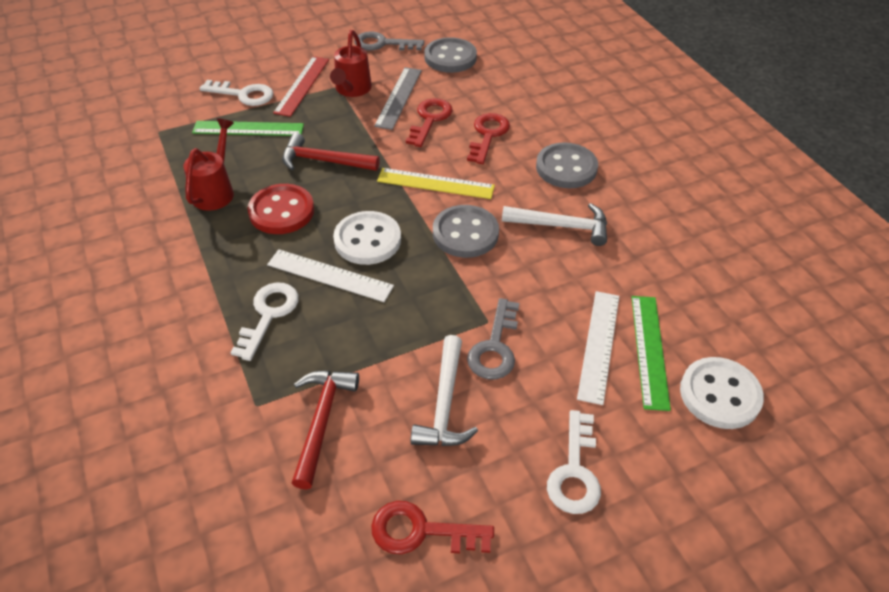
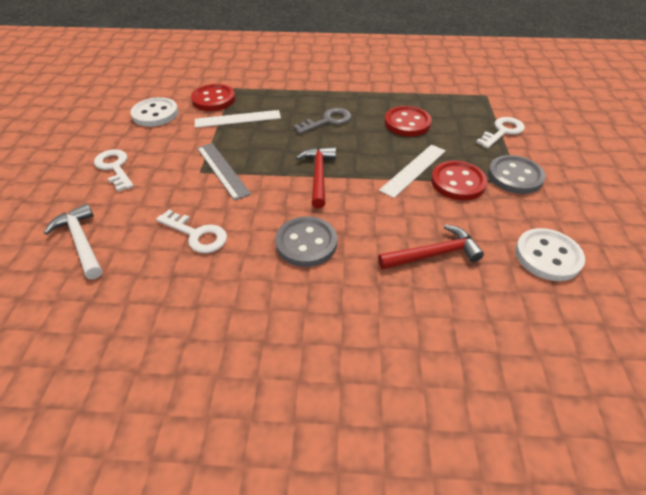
green ruler: [192,121,304,136] [632,296,671,411] = 2 -> none = 0
grey button: [424,37,477,73] [433,205,499,258] [536,142,598,188] = 3 -> [275,216,337,267] [488,155,545,194] = 2
grey key: [354,31,424,51] [467,298,519,380] = 2 -> [294,108,352,134] = 1
red button: [248,184,314,234] = 1 -> [191,84,235,111] [384,106,432,136] [431,161,488,200] = 3
red key: [371,501,494,554] [406,98,453,147] [467,113,510,164] = 3 -> none = 0
red ruler: [273,56,329,117] = 1 -> none = 0
red watering can: [183,118,234,211] [330,30,372,97] = 2 -> none = 0
white hammer: [411,335,478,446] [502,203,607,246] = 2 -> [44,204,102,279] = 1
yellow ruler: [377,168,495,199] = 1 -> none = 0

